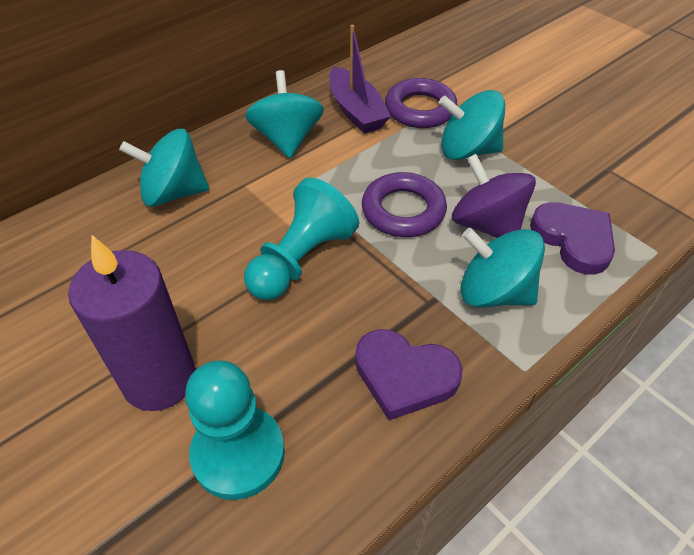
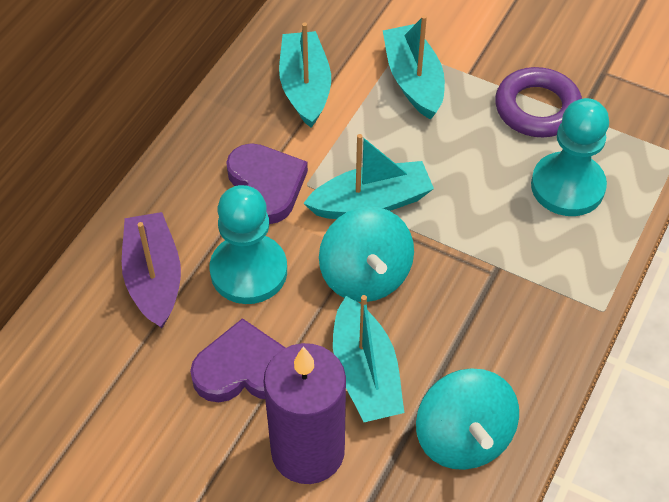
purple ring: [362,172,447,237] [385,78,458,128] = 2 -> [495,67,582,137] = 1
purple spinning top: [452,154,536,238] = 1 -> none = 0
turquoise boat: none = 0 -> [279,23,331,128] [303,134,434,219] [333,295,404,422] [383,15,445,120] = 4
turquoise spinning top: [119,129,209,207] [245,70,324,158] [439,90,505,160] [460,228,545,308] = 4 -> [319,206,414,302] [416,368,519,470] = 2

